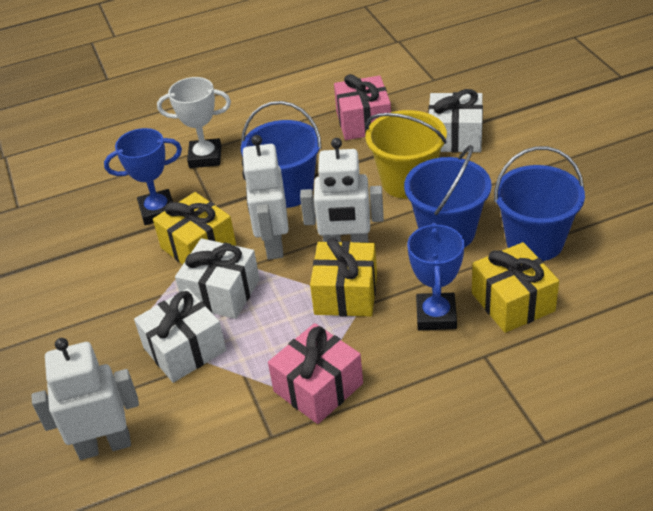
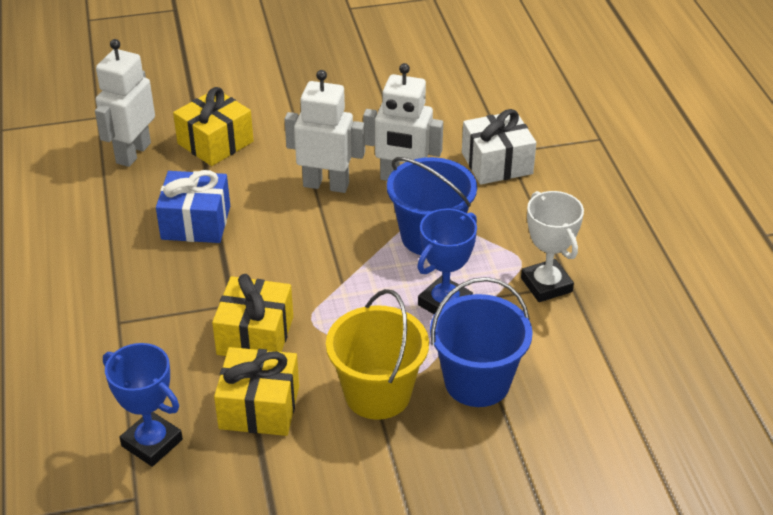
blue bucket: [241,101,322,208] [404,145,492,248] [494,146,585,261] = 3 -> [387,157,477,255] [430,277,533,407] = 2
blue gift: none = 0 -> [156,170,230,243] = 1
pink gift: [268,323,363,424] [334,74,391,140] = 2 -> none = 0
white gift: [134,288,226,383] [175,238,260,319] [428,89,483,152] = 3 -> [462,109,536,185] = 1

